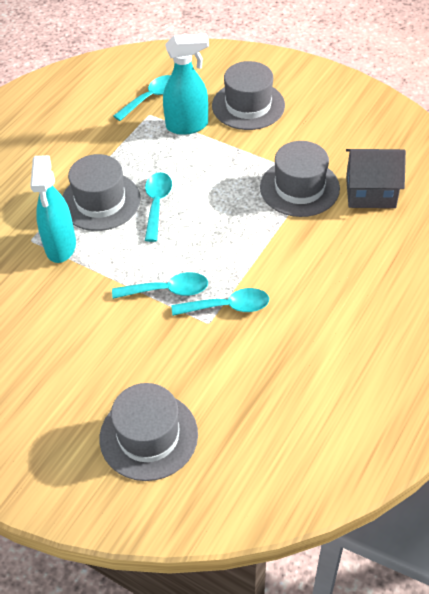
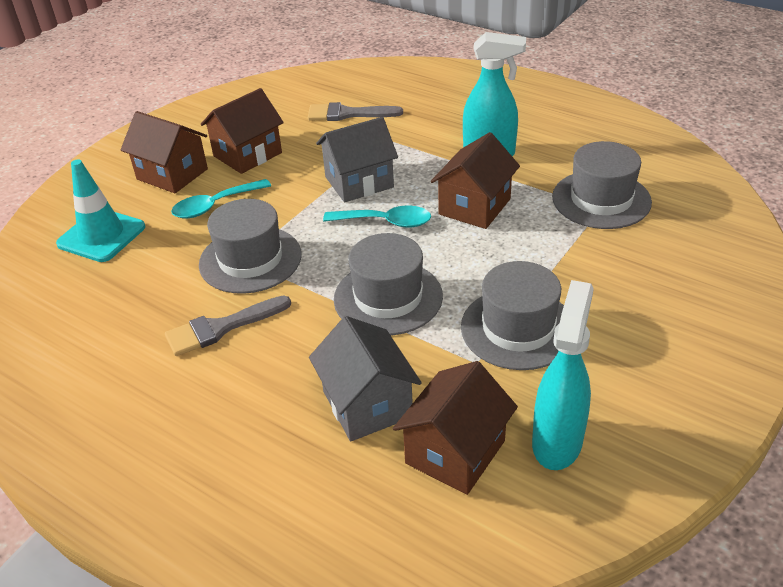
brown house: none = 0 -> [120,111,208,193] [201,88,284,174] [393,361,518,495] [431,132,520,229] = 4
grey brush: none = 0 -> [165,296,291,356] [308,102,403,121] = 2
grey house: [346,149,406,208] = 1 -> [309,316,422,441] [316,117,398,202] = 2
turquoise spoon: [112,272,208,299] [114,75,171,121] [145,172,172,242] [172,288,269,316] = 4 -> [171,179,271,218] [323,206,431,228] = 2
turquoise traffic cone: none = 0 -> [56,159,145,262] = 1

